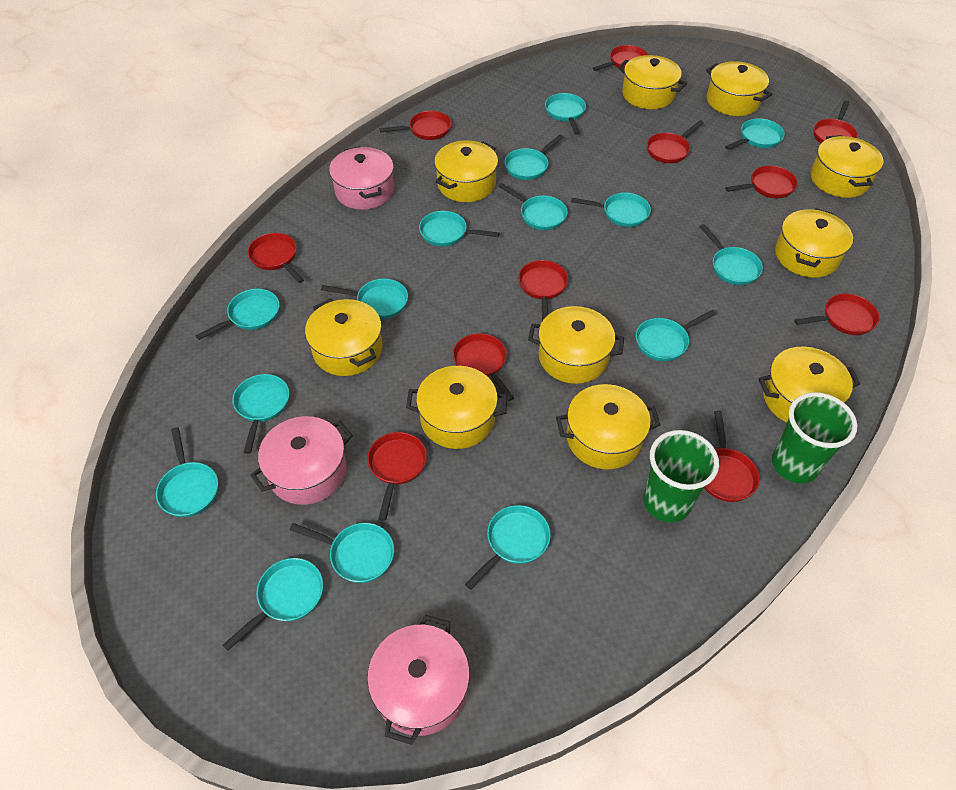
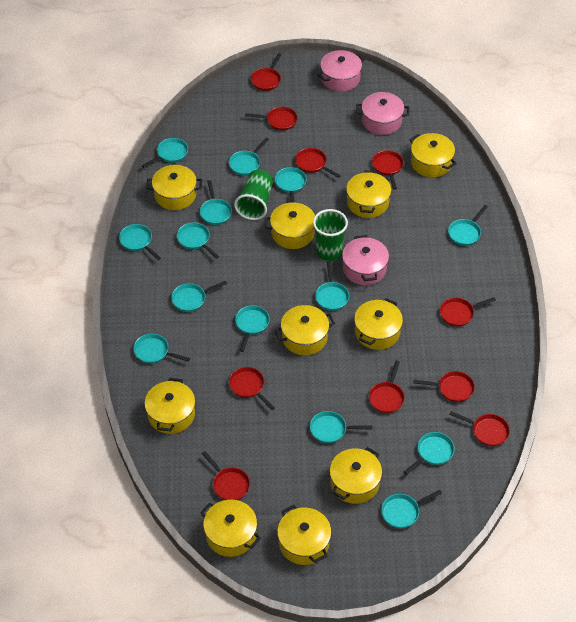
red pan: [247,233,304,283] [367,432,427,521] [379,111,451,140] [453,333,514,401] [518,260,568,321] [593,45,648,71] [647,120,704,163] [704,411,760,502] [725,166,798,198] [794,294,879,335] [814,101,858,143] = 11 -> [202,451,250,500] [229,367,275,410] [245,107,298,131] [251,53,282,91] [295,148,341,178] [369,361,405,413] [372,150,404,190] [413,371,475,402] [440,297,496,327] [449,411,510,446] = 10
turquoise pan: [156,427,218,517] [196,289,279,340] [223,558,323,651] [232,374,289,454] [290,523,394,583] [321,279,408,319] [419,211,499,247] [465,505,551,590] [498,183,567,230] [504,135,564,180] [545,93,586,135] [571,193,651,227] [636,310,716,361] [700,224,763,285] [725,118,785,150] = 15 -> [119,224,161,260] [133,334,190,364] [142,138,188,168] [171,281,227,312] [177,222,219,259] [200,180,232,225] [229,137,269,176] [235,305,270,352] [275,167,306,203] [310,411,372,443] [315,261,349,311] [381,490,442,528] [404,432,455,475] [448,205,488,246] = 14

